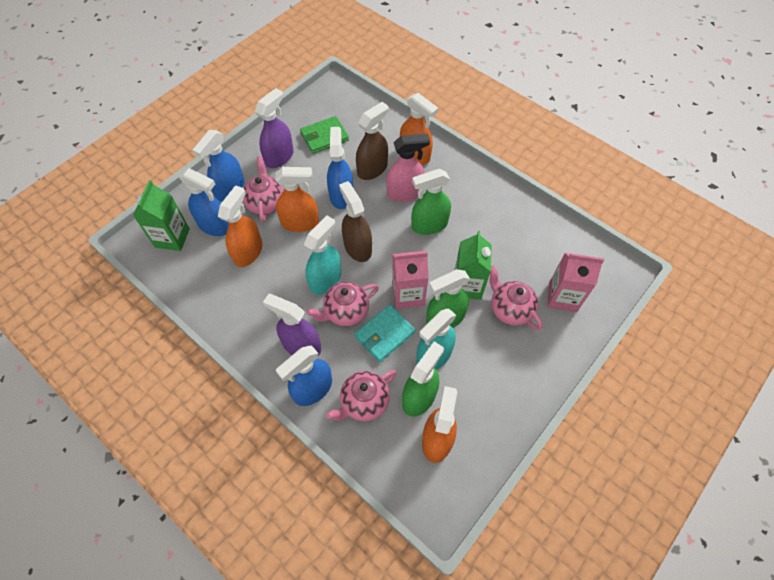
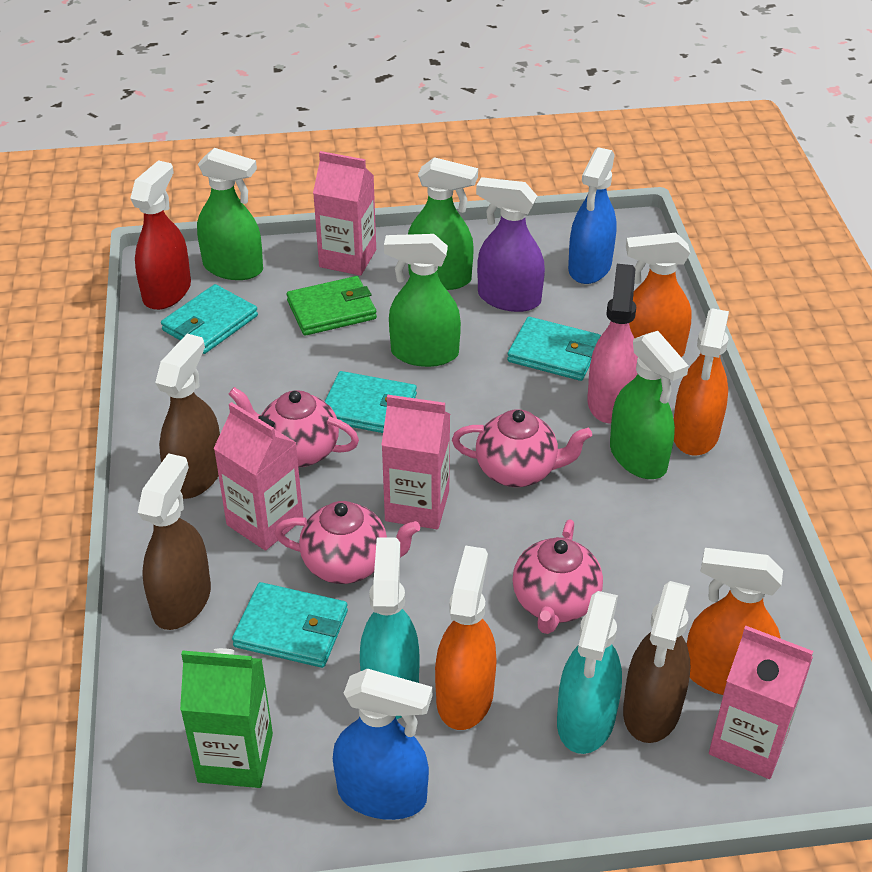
blue spray bottle: [179,168,229,236] [193,130,245,202] [276,346,332,406] [327,127,353,209] = 4 -> [333,668,432,820] [568,147,617,284] = 2
brown spray bottle: [339,181,372,262] [356,102,388,180] = 2 -> [138,453,211,630] [155,334,220,499] [623,581,690,743] = 3
green carton: [133,180,190,251] [455,231,492,300] = 2 -> [180,648,273,788] = 1
green spray bottle: [402,342,444,417] [411,169,451,235] [426,269,470,328] = 3 -> [197,148,263,280] [384,234,461,367] [408,157,478,290] [610,331,689,479] = 4
pink carton: [392,251,429,309] [548,253,604,312] = 2 -> [213,402,303,551] [313,151,376,276] [382,395,450,529] [709,626,813,779] = 4
purple spray bottle: [255,88,294,168] [263,294,321,356] = 2 -> [476,177,545,312] = 1
red spray bottle: none = 0 -> [130,160,191,310] = 1
turquoise wallet: [354,305,416,362] = 1 -> [161,284,258,354] [232,582,348,668] [325,371,417,433] [507,317,601,381] = 4

